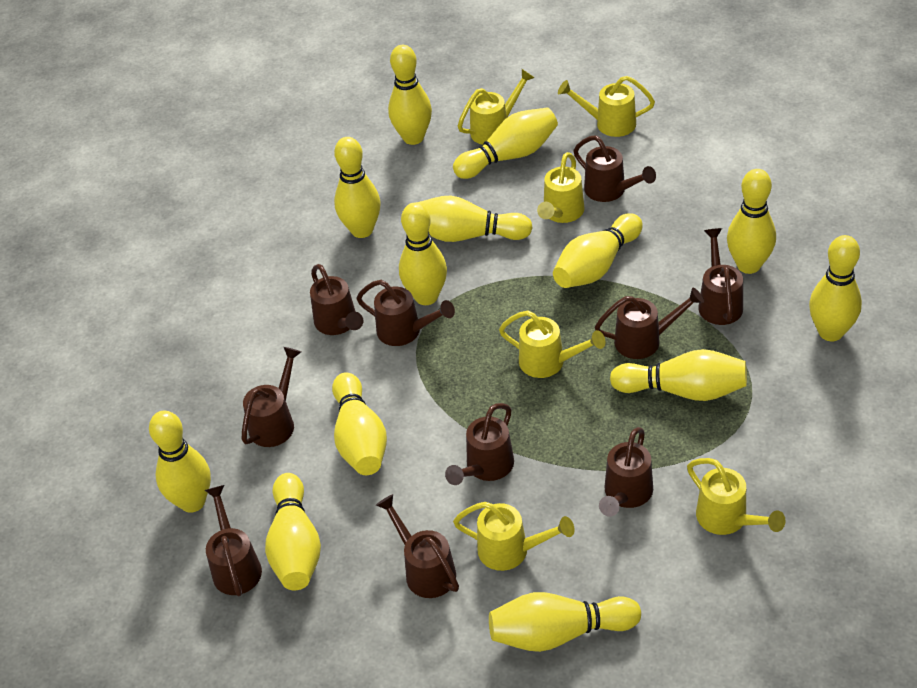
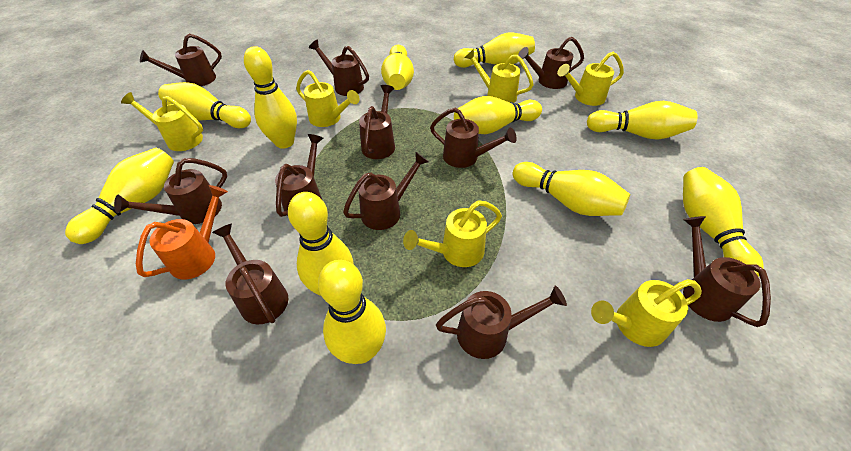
brown watering can: [205,485,262,596] [242,347,301,447] [310,264,363,335] [357,280,455,346] [376,494,459,598] [445,403,514,485] [573,135,656,202] [595,287,704,359] [599,427,653,517] [698,228,743,325] = 10 -> [114,158,227,224] [140,33,222,86] [212,224,288,324] [275,134,323,217] [309,40,369,96] [343,152,429,230] [359,85,395,159] [430,108,517,168] [436,286,567,359] [518,37,584,89] [683,216,771,327] = 11
orange watering can: none = 0 -> [136,185,228,280] = 1
yellow bowling pin: [149,411,211,513] [265,473,321,590] [332,372,387,475] [334,137,381,238] [388,45,432,145] [399,203,447,305] [416,195,533,242] [453,107,558,179] [489,592,641,652] [553,213,643,288] [610,349,747,401] [727,169,776,274] [809,235,862,341] = 13 -> [65,148,174,244] [158,82,251,128] [244,46,297,149] [288,192,354,296] [318,260,386,364] [381,45,414,90] [454,33,535,68] [454,96,542,134] [513,162,630,216] [587,101,697,139] [683,167,764,277] = 11

